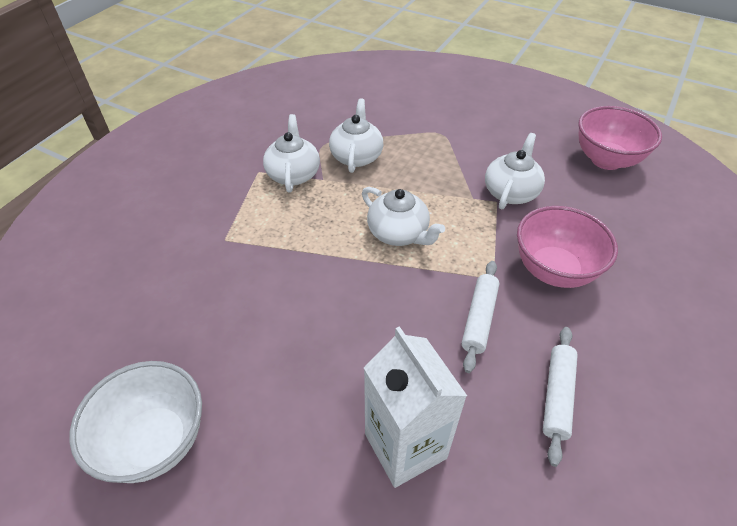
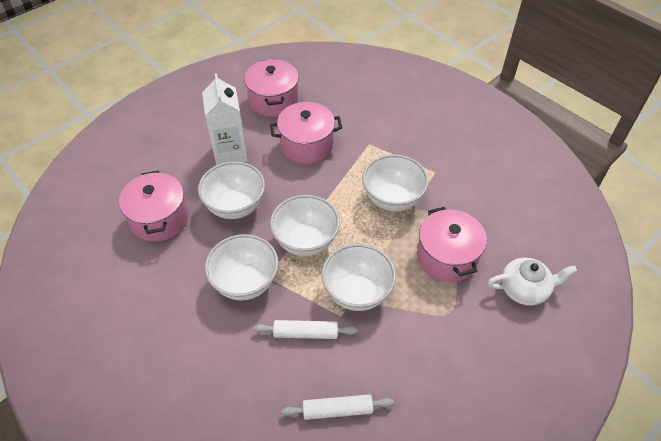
pink bowl: [517,206,618,288] [578,106,662,170] = 2 -> none = 0
pink pot: none = 0 -> [119,171,188,242] [244,59,299,117] [270,102,342,164] [417,207,487,282] = 4
white bowl: [69,361,202,483] = 1 -> [198,161,265,219] [205,234,278,301] [270,195,340,256] [322,244,396,311] [362,154,429,211] = 5
white teapot: [263,114,320,193] [329,99,383,173] [362,187,445,246] [485,133,545,209] = 4 -> [488,258,577,306] = 1

